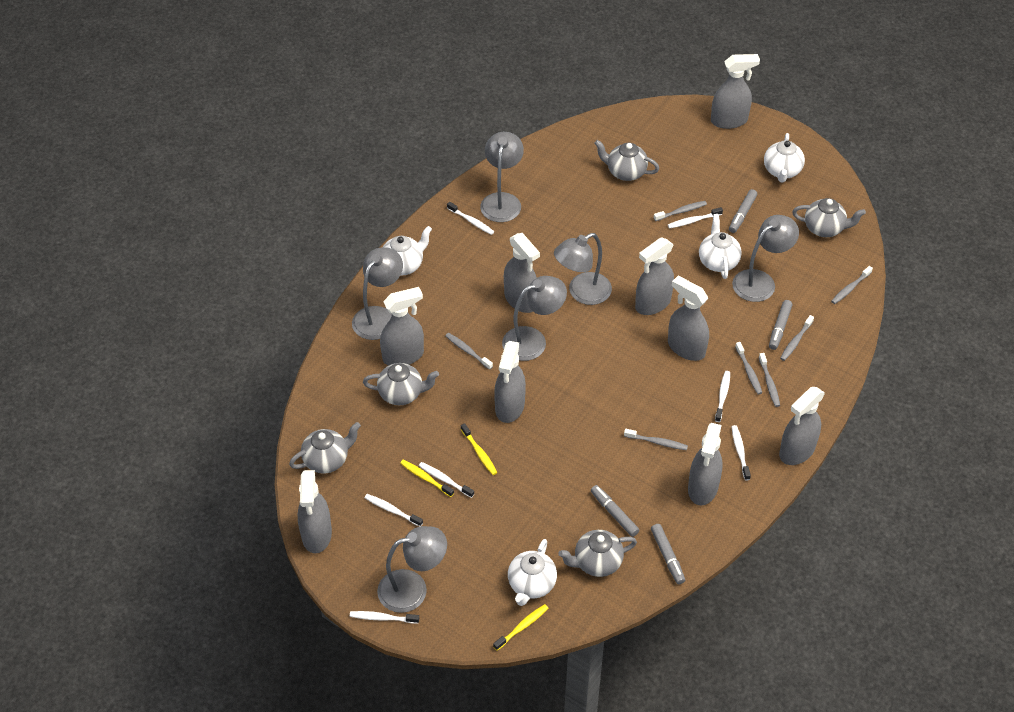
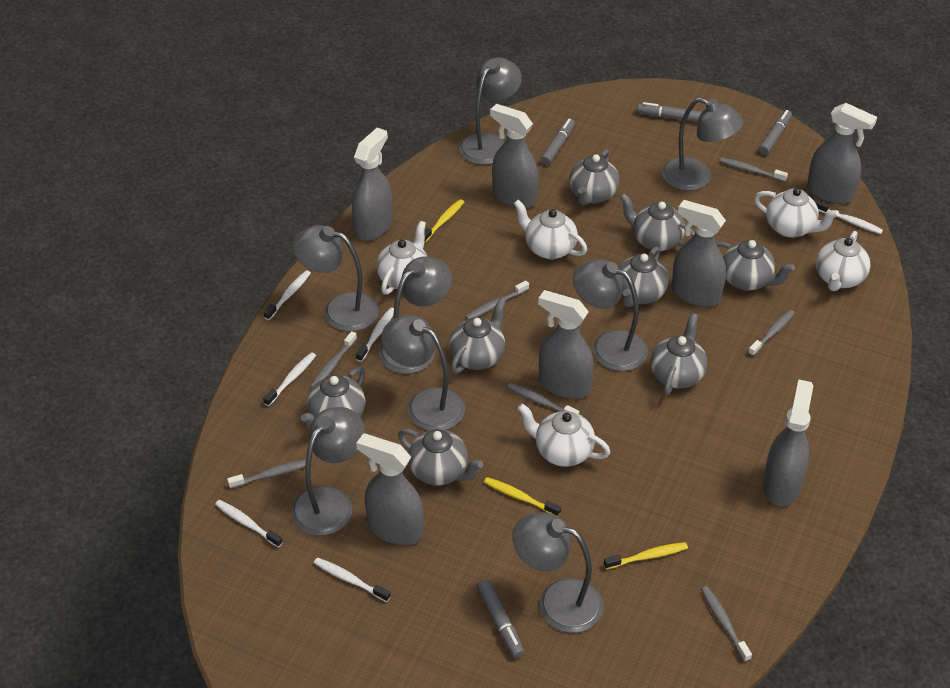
grey lamp: [352,247,403,340] [377,526,447,613] [480,132,524,222] [502,276,567,361] [554,233,612,305] [732,215,799,302] = 6 -> [291,407,365,536] [293,225,379,332] [379,257,452,374] [381,315,465,431] [459,57,522,165] [512,512,604,633] [573,259,648,371] [662,97,744,191] = 8
grey spray bottle: [298,470,332,553] [380,287,424,366] [494,341,526,423] [504,233,540,313] [635,237,674,315] [668,276,709,361] [688,423,722,505] [711,54,760,129] [779,387,825,465] = 9 -> [352,127,392,241] [356,433,424,545] [490,104,539,208] [538,290,594,399] [672,200,726,307] [763,379,813,506] [807,103,877,204] = 7
grey teapot: [289,422,361,473] [363,363,439,405] [558,530,637,577] [594,140,659,181] [792,198,866,237] = 5 -> [301,367,366,430] [398,429,483,485] [449,298,506,374] [569,149,620,205] [618,247,669,307] [620,193,695,251] [650,313,707,395] [716,240,795,291] = 8
white teapot: [383,226,432,275] [508,539,557,606] [699,214,742,279] [764,133,805,183] = 4 -> [376,221,428,295] [514,199,587,259] [518,403,610,467] [754,188,839,238] [816,231,871,291] = 5
white toothbrush: [350,611,419,624] [364,494,423,527] [419,462,474,498] [447,202,494,235] [668,207,723,228] [715,371,730,422] [732,425,751,481] = 7 -> [215,500,283,548] [263,352,316,406] [264,270,311,320] [314,557,391,602] [356,308,394,362] [816,200,883,234] = 6

